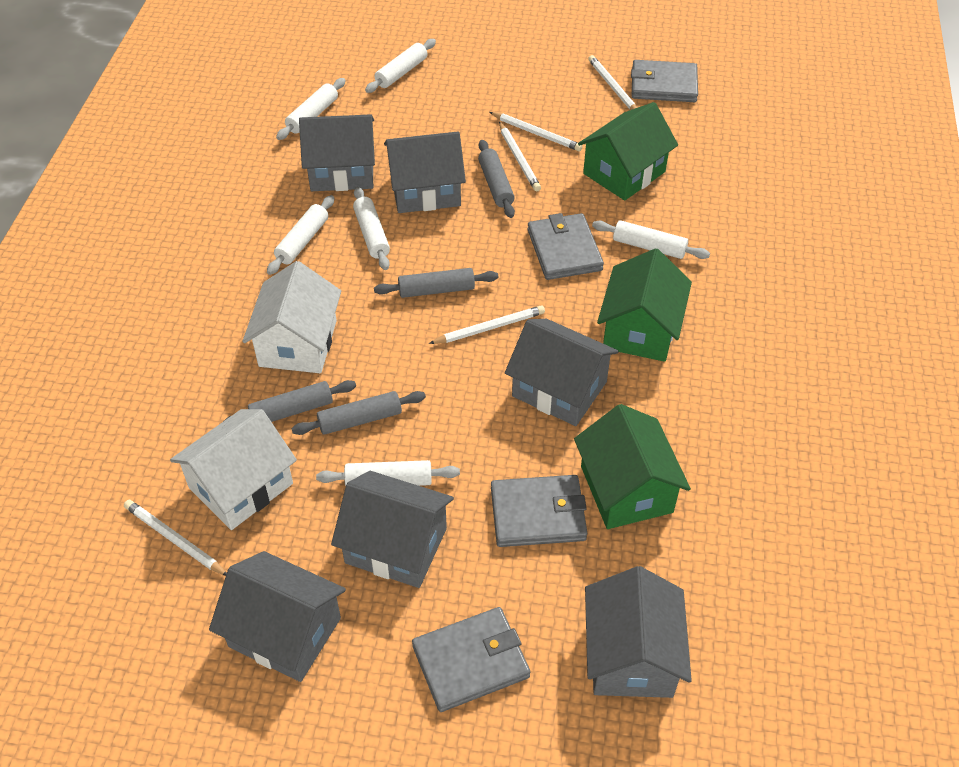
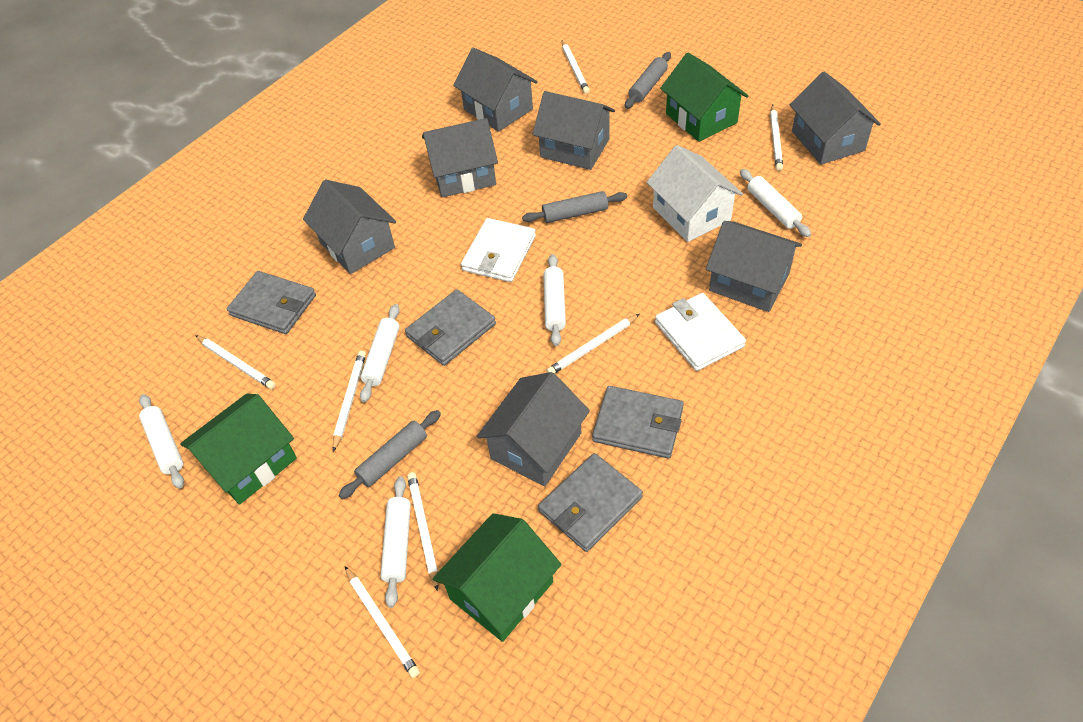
grey house: [209,551,346,682] [299,114,375,191] [331,471,454,588] [384,131,466,213] [505,319,619,426] [585,566,692,698] = 6 -> [303,180,396,274] [422,118,498,197] [453,48,538,132] [477,372,590,487] [532,91,615,170] [706,221,802,312] [790,72,881,165] = 7
grey rolling pin: [224,380,356,422] [291,391,426,435] [374,268,498,298] [478,140,515,218] = 4 -> [339,410,441,499] [522,191,627,223] [625,52,671,109] = 3
white house: [170,409,297,530] [243,261,341,373] = 2 -> [647,145,743,242] = 1
white pencil: [124,500,227,576] [429,305,545,344] [490,112,583,151] [499,122,541,191] [588,55,637,110] = 5 -> [195,335,276,389] [333,351,366,452] [345,566,420,678] [407,472,438,591] [547,314,640,373] [562,40,590,94] [770,104,783,171] = 7
white rolling pin: [267,195,334,275] [276,78,345,140] [316,460,460,486] [353,187,390,270] [365,39,436,93] [592,220,710,259] = 6 -> [139,394,184,489] [360,304,400,402] [380,476,411,608] [543,254,566,346] [740,169,811,237] = 5
white wallet: none = 0 -> [461,218,536,282] [655,293,746,371] = 2

